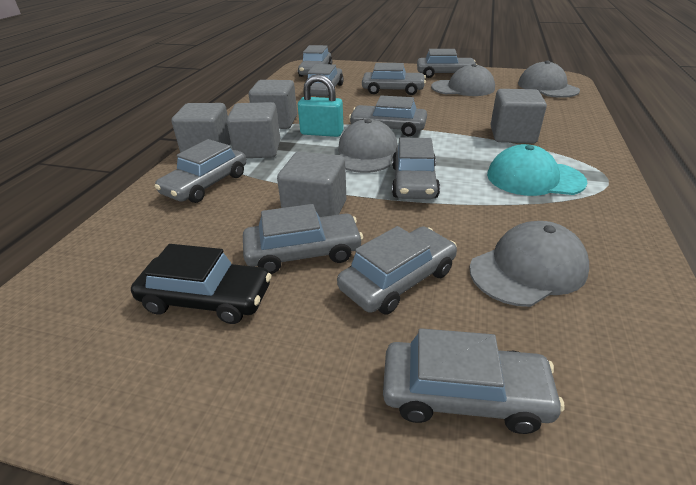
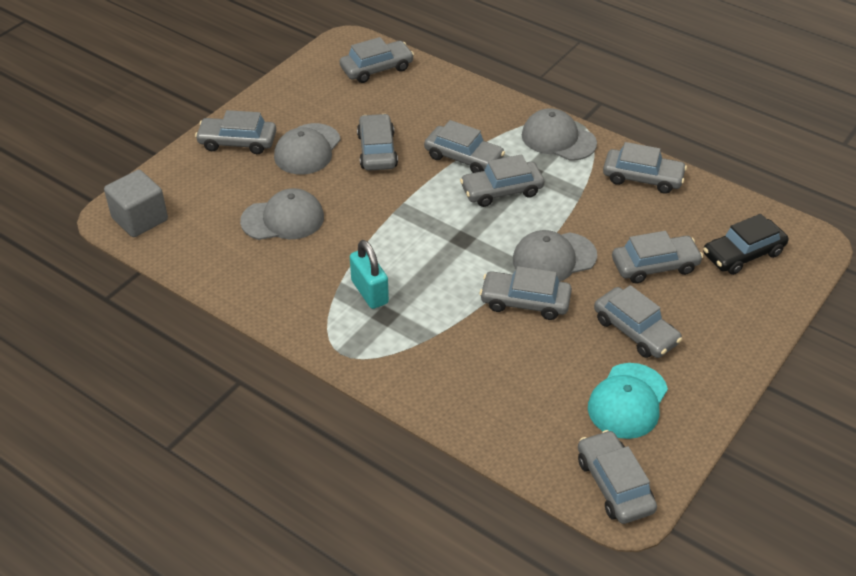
grey cube: [172,103,231,153] [227,102,280,158] [249,80,297,129] [277,151,347,217] [491,89,547,143] = 5 -> [104,170,168,237] = 1

